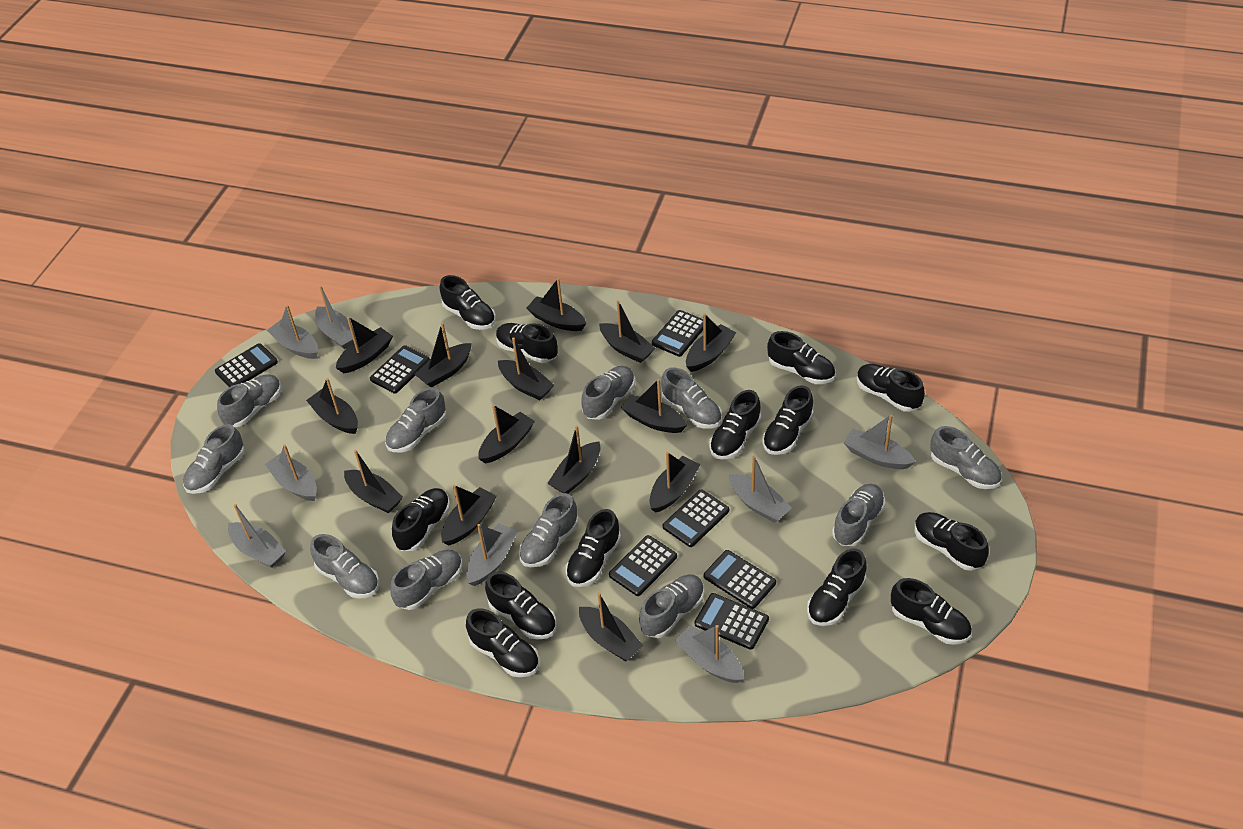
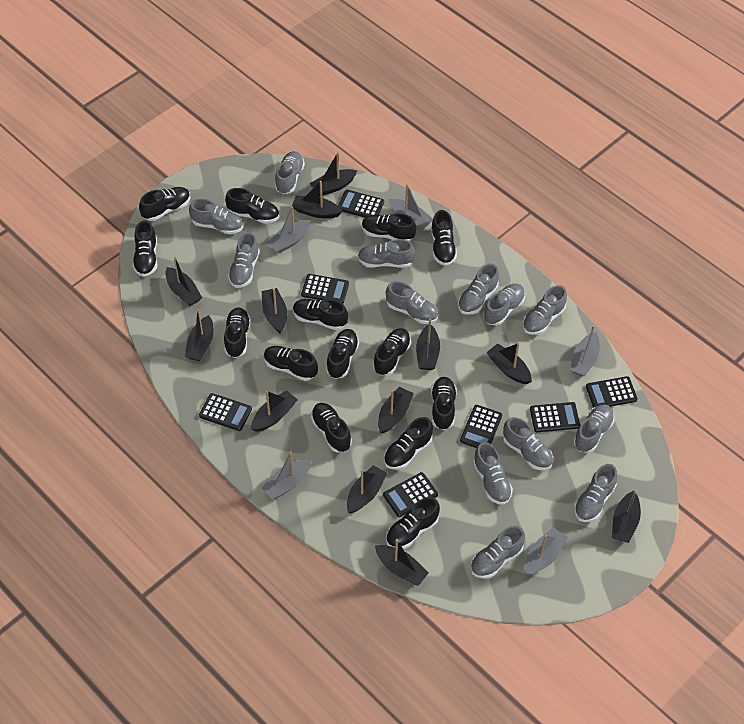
black boat: [306,378,358,434] [336,316,393,373] [344,450,403,513] [414,323,472,388] [441,485,496,545] [478,405,535,464] [498,338,554,400] [526,278,586,331] [547,426,601,494] [579,593,643,662] [599,300,655,363] [621,379,687,433] [650,452,701,513] [686,313,736,372] = 14 -> [166,257,202,306] [185,309,213,361] [251,390,298,432] [262,288,287,333] [292,181,343,218] [309,152,357,195] [347,465,387,513] [375,539,428,586] [378,387,414,434] [416,318,440,370] [487,343,532,384] [612,490,641,543] = 12
black shoe: [392,488,450,551] [440,275,496,330] [466,608,539,677] [485,572,556,640] [496,323,558,363] [566,509,621,587] [709,390,761,459] [762,385,814,455] [767,331,835,384] [807,548,867,626] [857,364,925,412] [891,578,972,645] [915,512,989,571] = 13 -> [133,220,157,277] [139,187,190,221] [224,307,251,358] [225,188,279,224] [264,346,318,381] [293,299,348,330] [311,403,352,452] [326,329,359,379] [362,213,416,241] [373,328,411,375] [384,417,433,470] [386,497,440,549] [431,210,457,266] [431,377,457,430] = 14
grey boat: [228,504,286,568] [265,444,317,501] [267,305,318,359] [315,286,356,349] [466,523,517,586] [675,625,744,683] [729,456,792,523] [844,414,915,469] = 8 -> [262,451,312,499] [267,206,310,254] [389,184,433,230] [525,527,568,575] [570,325,600,377] = 5
grey shoe: [183,424,245,494] [217,374,281,427] [310,534,379,598] [385,388,446,452] [390,550,463,610] [519,493,578,567] [581,366,635,420] [639,575,704,638] [661,367,722,429] [832,484,885,546] [930,426,1002,489] = 11 -> [189,199,243,234] [228,232,260,288] [275,151,305,194] [358,239,415,268] [386,281,438,324] [458,264,499,314] [470,526,525,579] [473,442,513,505] [483,284,525,326] [503,417,553,470] [522,285,567,335] [573,404,615,453] [574,464,617,522] = 13

